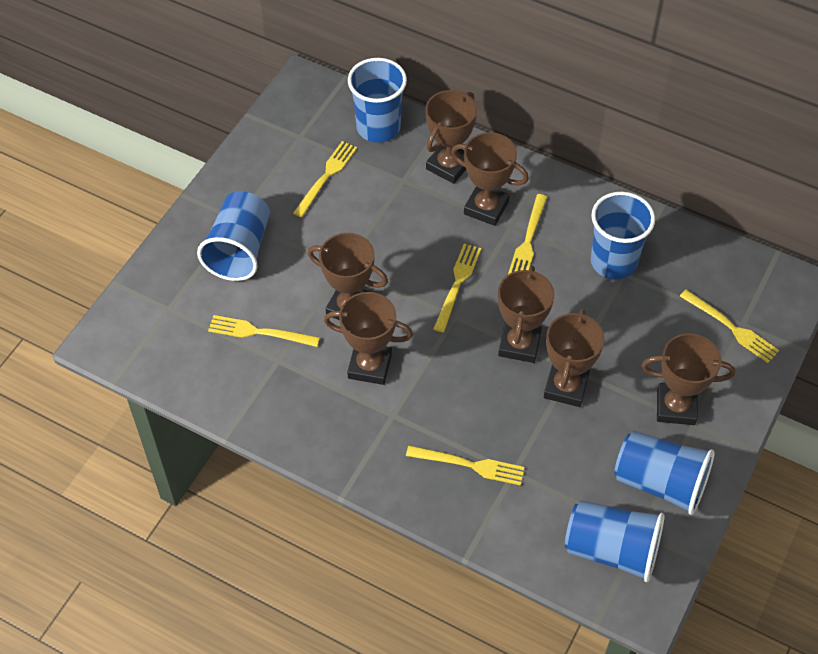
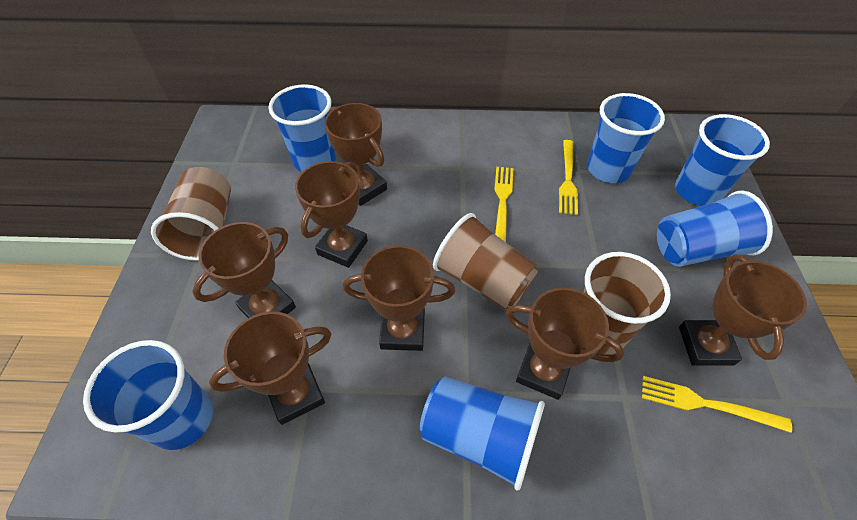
blue cup: [197,191,270,281] [348,58,407,143] [565,500,665,582] [591,192,655,279] [614,431,715,515] = 5 -> [83,340,213,450] [268,84,336,172] [420,376,545,490] [587,93,665,183] [657,191,773,267] [675,114,770,206] = 6
brown cup: none = 0 -> [151,167,231,261] [433,213,538,310] [584,252,671,355] = 3
yellow fork: [208,315,320,347] [293,141,357,218] [406,446,525,486] [433,244,481,332] [508,194,547,274] [680,289,779,363] = 6 -> [494,167,514,242] [559,140,578,215] [642,376,792,433] = 3

